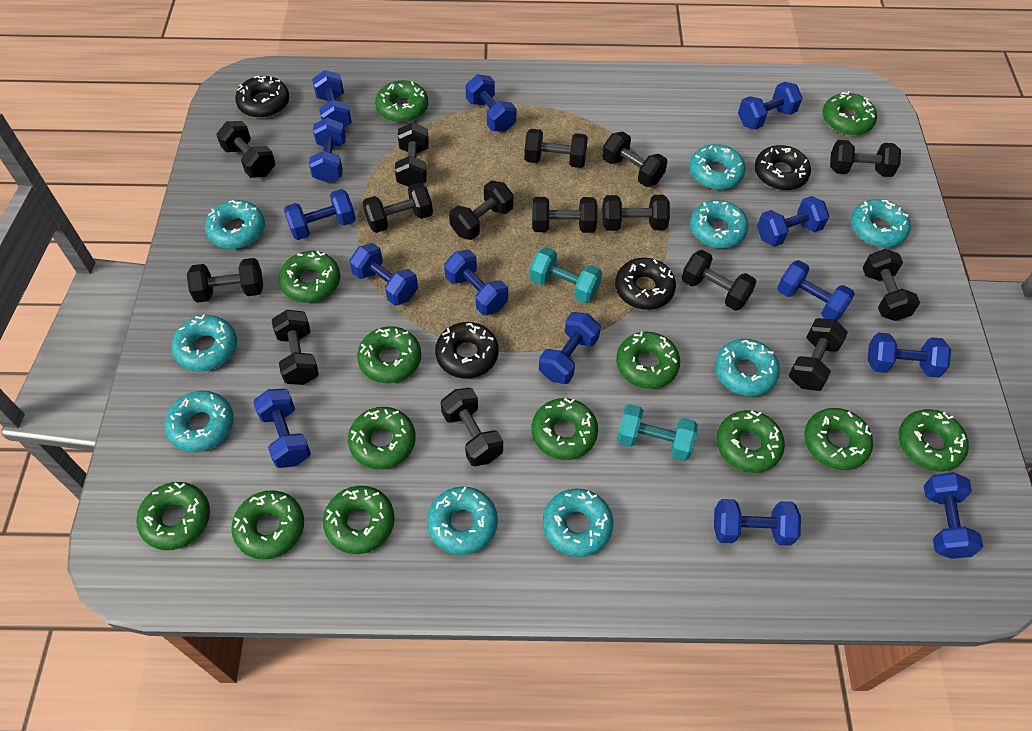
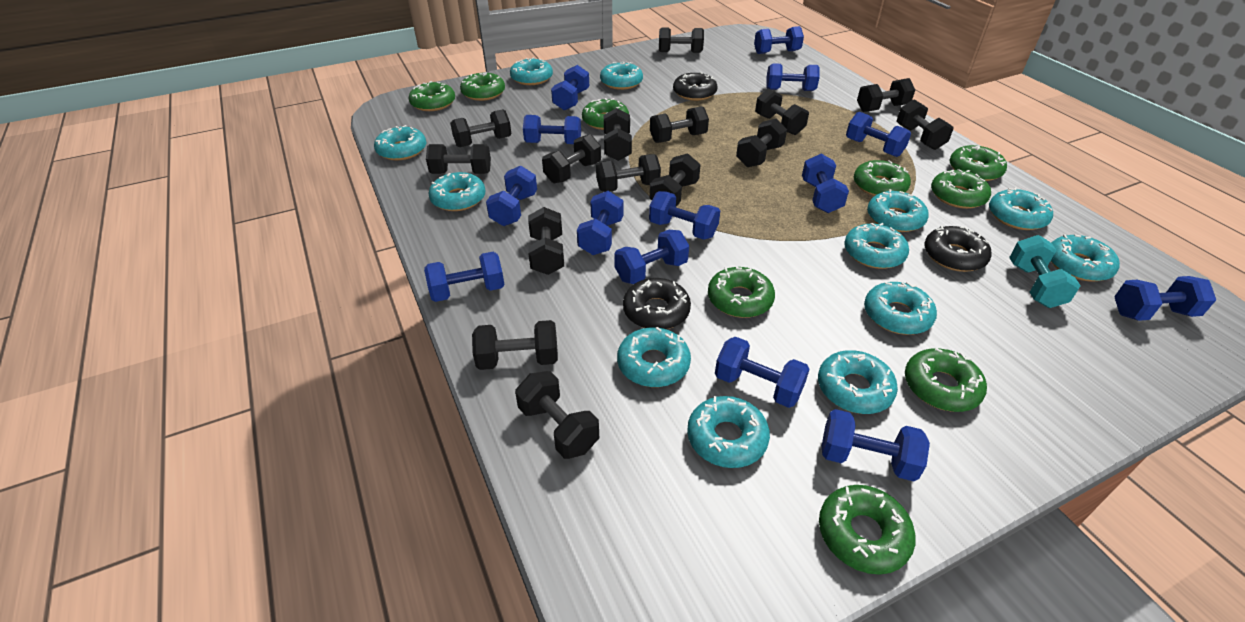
black donut: [235,75,289,118] [435,322,499,378] [615,257,676,310] [754,145,811,190] = 4 -> [623,278,691,329] [673,72,718,101] [925,226,992,272] = 3
green donut: [136,482,210,550] [231,490,304,559] [279,251,340,303] [323,486,395,554] [348,407,416,469] [357,326,421,383] [375,80,428,123] [532,398,598,460] [616,332,680,389] [716,410,785,473] [804,408,873,470] [822,91,877,135] [899,409,969,472] = 13 -> [409,81,455,111] [460,72,505,101] [582,98,629,130] [708,267,775,318] [819,485,916,575] [854,160,911,196] [905,348,987,412] [931,169,991,209] [949,145,1007,181] = 9
turquoise donut: [164,391,234,452] [172,314,237,372] [205,200,265,249] [427,486,498,555] [543,488,613,557] [690,144,746,190] [690,200,749,248] [715,339,780,396] [851,199,911,247] = 9 -> [374,125,426,160] [428,172,486,211] [510,57,553,85] [600,62,643,90] [617,327,691,387] [687,396,770,468] [818,350,898,414] [844,223,909,269] [864,282,937,335] [867,189,929,232] [989,187,1053,230] [1051,235,1120,281] = 12
turquoise dumbbell: [529,247,602,303] [617,404,698,461] = 2 -> [1009,235,1081,308] = 1

